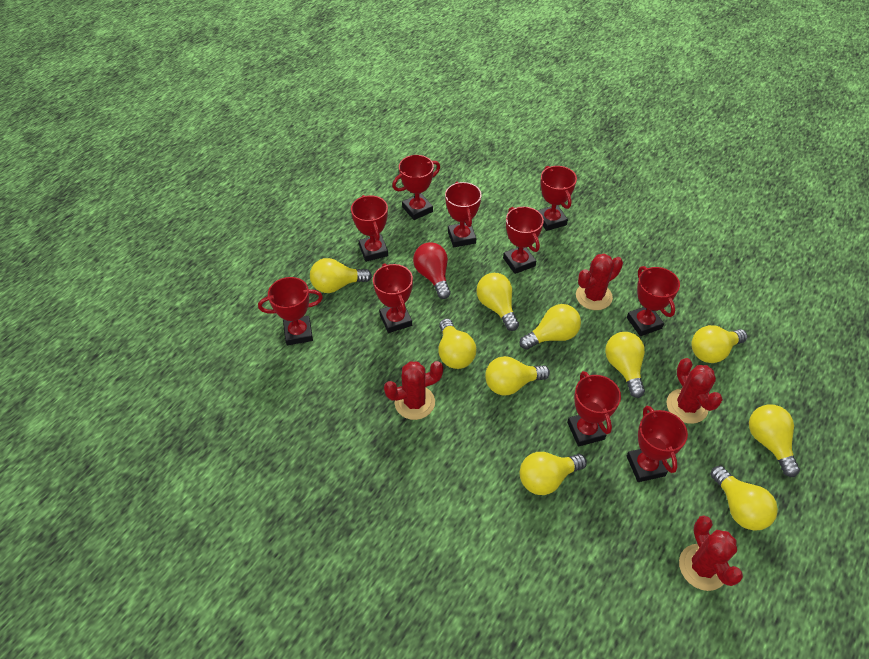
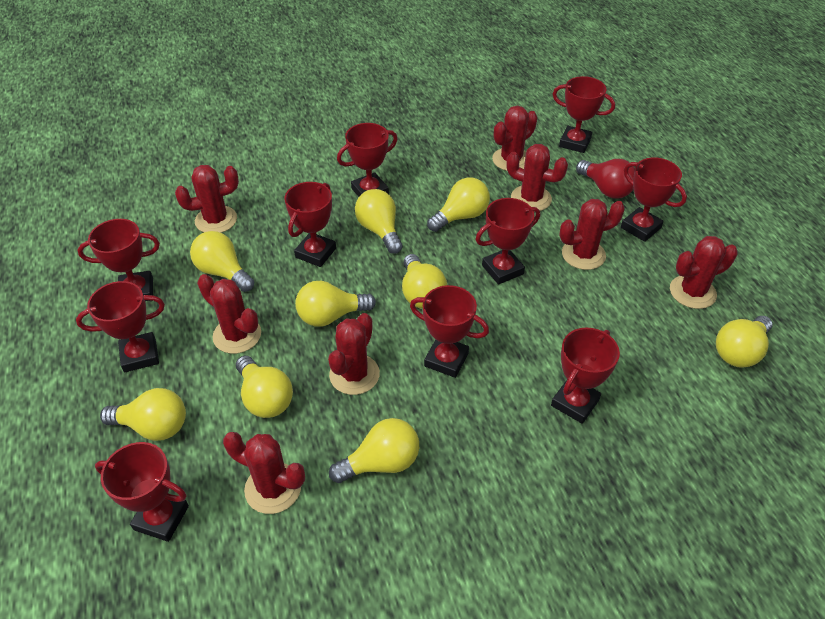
red cactus: [384,361,443,420] [576,254,623,310] [667,358,723,424] [679,516,743,591] = 4 -> [175,165,239,233] [197,274,261,354] [223,432,305,514] [328,313,380,395] [492,106,537,171] [506,144,568,211] [559,199,625,270] [670,236,738,309] = 8
yellow light bulb: [310,258,372,293] [438,318,476,369] [476,273,519,331] [485,356,550,396] [520,304,581,350] [520,452,587,495] [605,332,645,398] [691,325,747,363] [711,466,778,531] [749,404,800,477] = 10 -> [100,388,186,441] [190,231,254,292] [236,356,293,418] [295,281,376,327] [329,418,419,483] [355,189,403,254] [402,254,447,309] [427,177,490,232] [716,316,772,368] = 9

